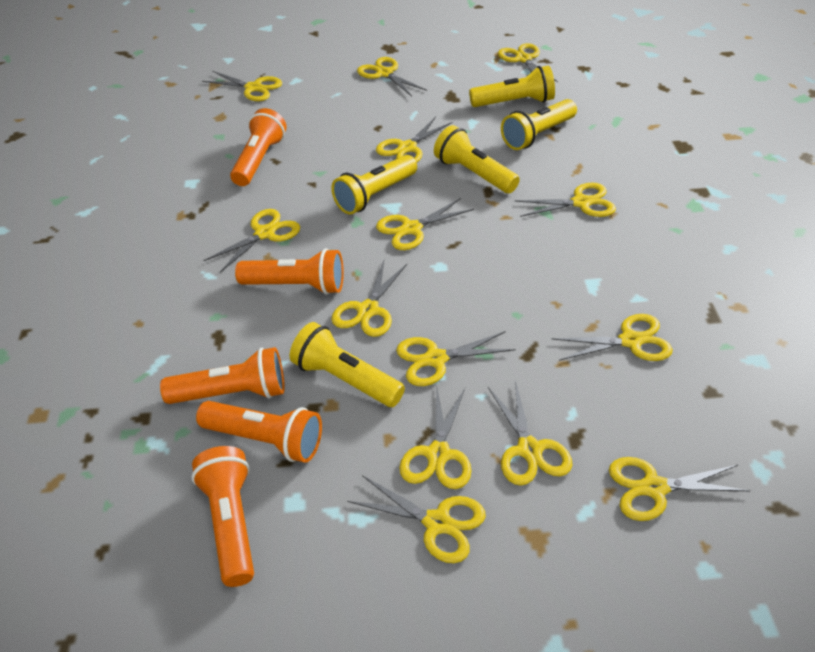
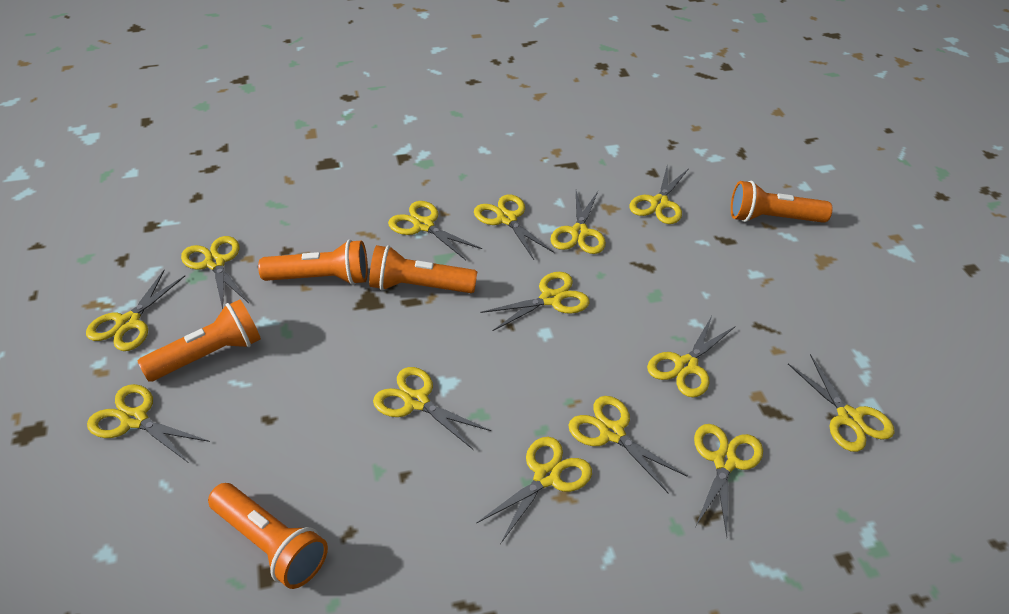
yellow flashlight: [290,322,405,407] [331,155,417,215] [434,125,520,193] [469,65,555,107] [501,99,577,150] = 5 -> none = 0

